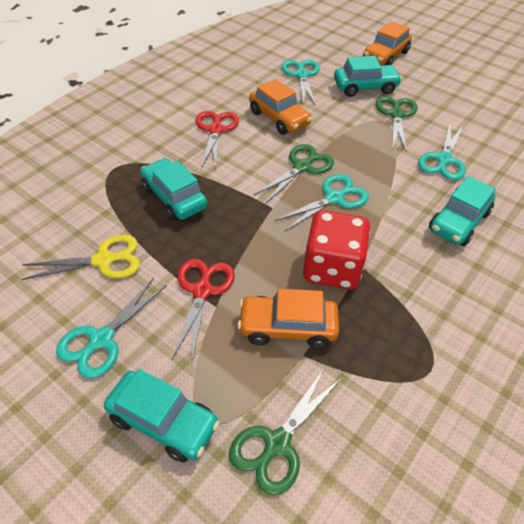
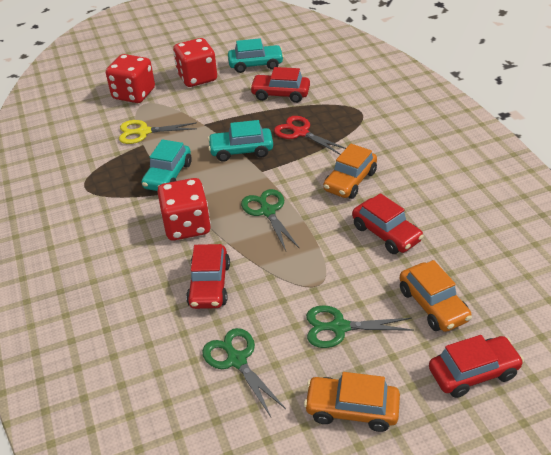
red car: none = 0 -> [186,244,230,309] [250,67,310,103] [352,193,424,254] [429,335,524,398] = 4
red dice: [303,210,370,290] = 1 -> [106,54,155,103] [157,178,211,241] [173,38,217,87] = 3
red scissors: [172,259,235,361] [196,111,239,168] = 2 -> [274,116,346,155] = 1
turquoise car: [104,369,220,462] [140,158,208,221] [334,56,402,97] [429,176,496,246] = 4 -> [141,139,192,191] [208,120,273,162] [228,38,284,73] = 3
turquoise scissors: [56,277,167,379] [275,174,369,232] [281,60,320,106] [418,123,465,180] = 4 -> none = 0

